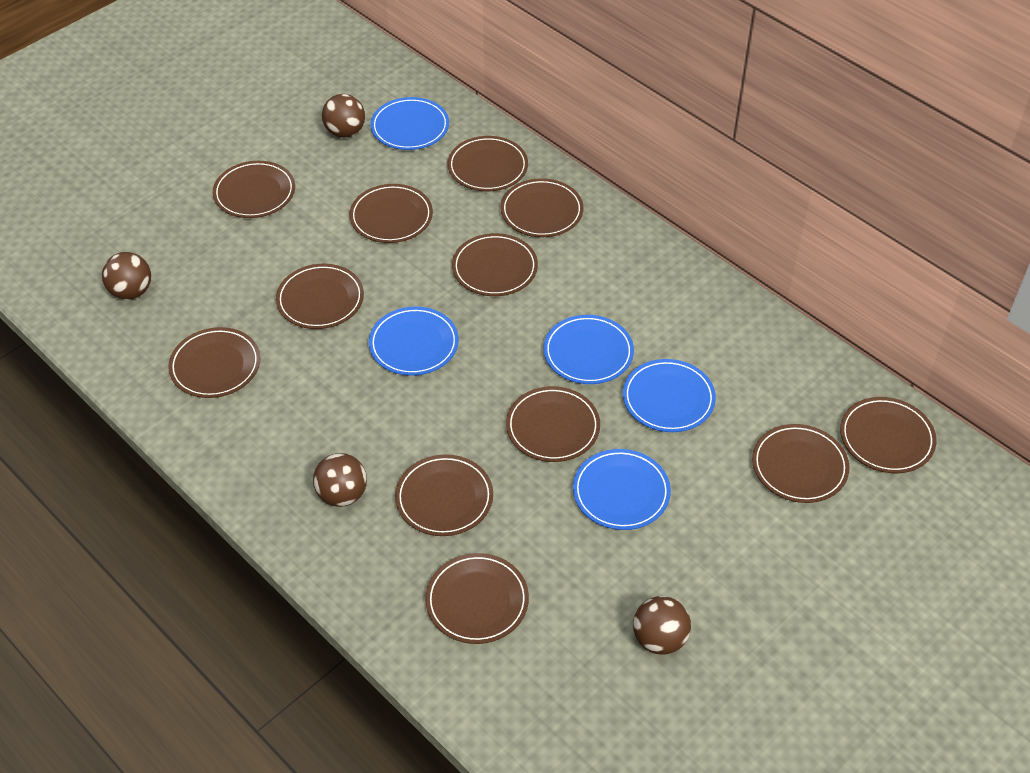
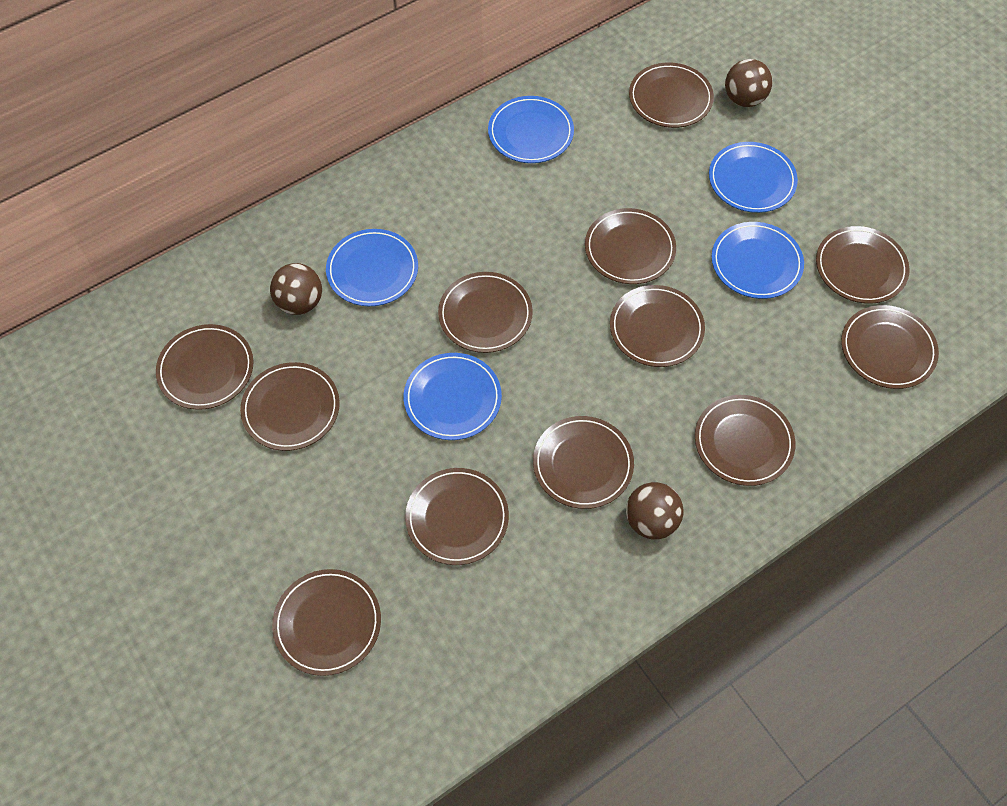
brown ball: [102,252,151,300] [313,453,367,507] [322,94,365,138] [633,596,691,655] = 4 -> [270,263,322,315] [626,482,684,539] [725,59,773,107] = 3

